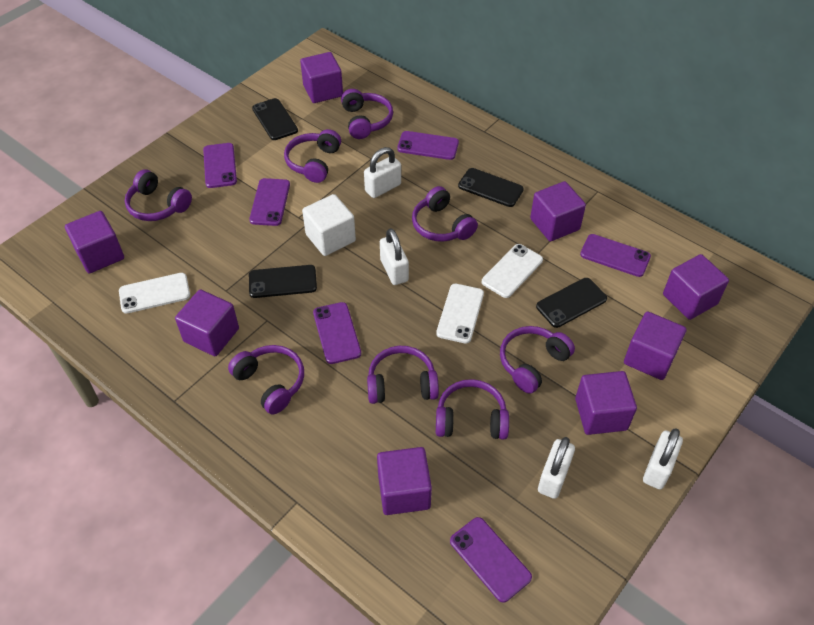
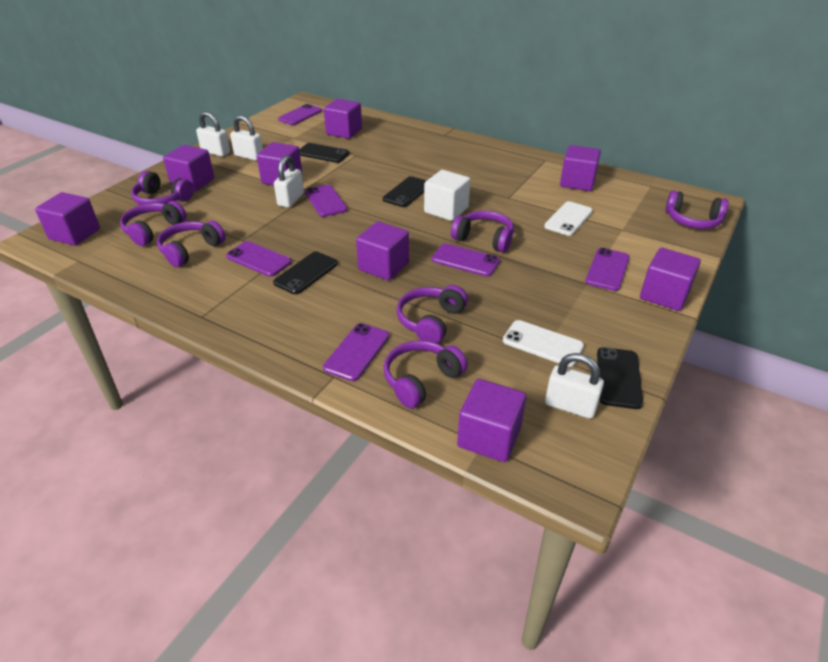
purple headphones: [125,170,192,221] [228,345,304,415] [284,129,341,183] [341,89,393,139] [367,346,439,404] [412,186,478,242] [436,379,509,440] [500,326,575,394] = 8 -> [120,201,187,246] [131,171,193,205] [157,221,226,267] [383,340,468,408] [396,285,468,344] [451,211,514,253] [665,190,729,229] = 7
white phone: [119,273,190,313] [436,284,484,343] [482,244,543,298] = 3 -> [503,320,584,367] [544,201,593,236] = 2

